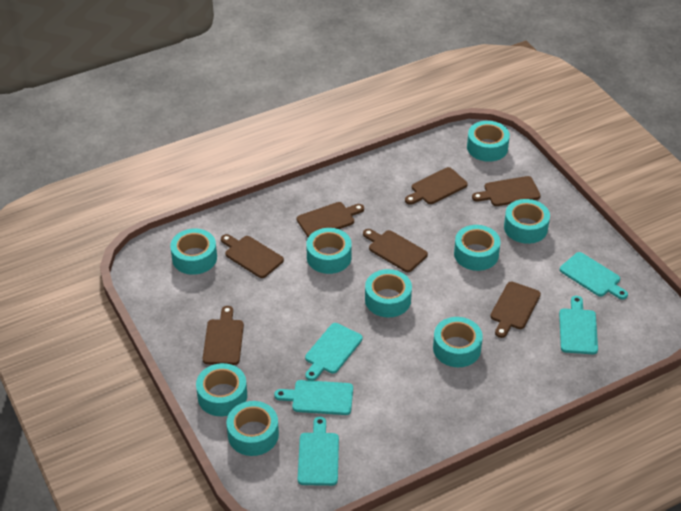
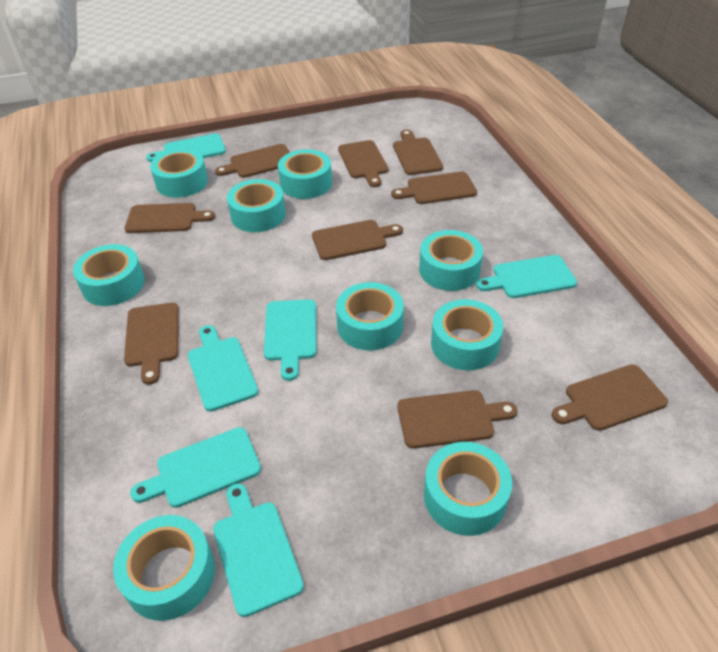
brown cutting board: [202,306,244,365] [221,234,284,278] [297,202,364,237] [363,229,428,272] [405,167,468,205] [472,176,541,206] [490,281,541,338] = 7 -> [124,203,215,233] [124,303,179,385] [215,144,290,178] [312,220,403,260] [338,140,388,187] [391,171,477,204] [393,130,443,175] [397,390,518,449] [552,364,668,431] = 9
turquoise cutting board: [274,380,353,415] [298,417,339,486] [305,323,363,381] [559,296,598,354] [560,252,628,300] = 5 -> [130,427,261,508] [146,133,226,162] [188,325,258,412] [213,483,304,617] [264,299,316,381] [476,255,577,298] = 6

